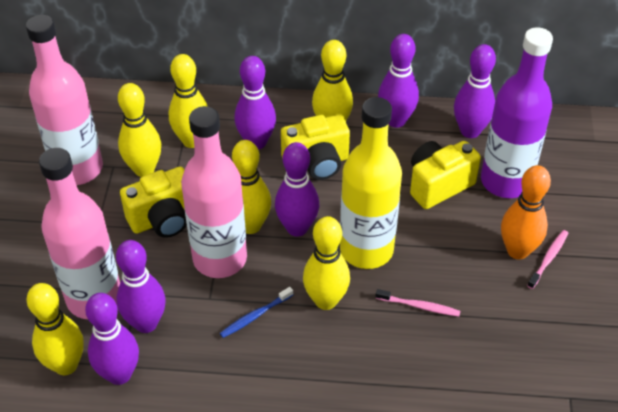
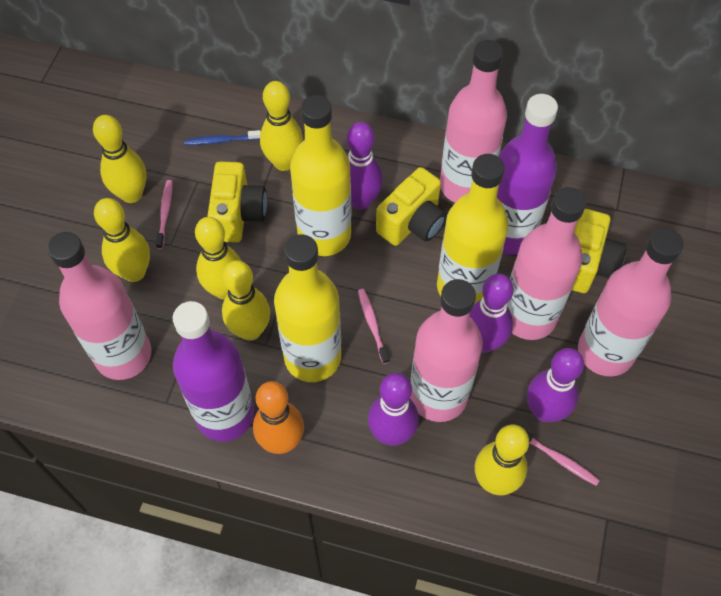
pink bottle: [26,15,103,185] [39,148,120,319] [181,106,247,278] = 3 -> [47,232,151,380] [410,279,483,422] [440,40,507,203] [507,187,586,340] [578,228,684,377] = 5
pink toothbrush: [375,289,460,317] [527,230,568,289] = 2 -> [156,180,173,249] [358,289,389,364] [524,429,600,486] = 3
purple bottle: [481,27,553,198] = 1 -> [172,301,254,441] [497,94,558,255] = 2
purple bowling pin: [85,293,139,385] [116,240,166,333] [234,56,276,150] [275,142,319,237] [378,34,419,128] [454,44,496,138] = 6 -> [347,122,383,210] [368,373,419,446] [469,274,514,353] [527,348,584,422] = 4
yellow bottle: [340,97,402,269] = 1 -> [274,234,341,382] [290,95,351,256] [437,154,509,303] = 3

